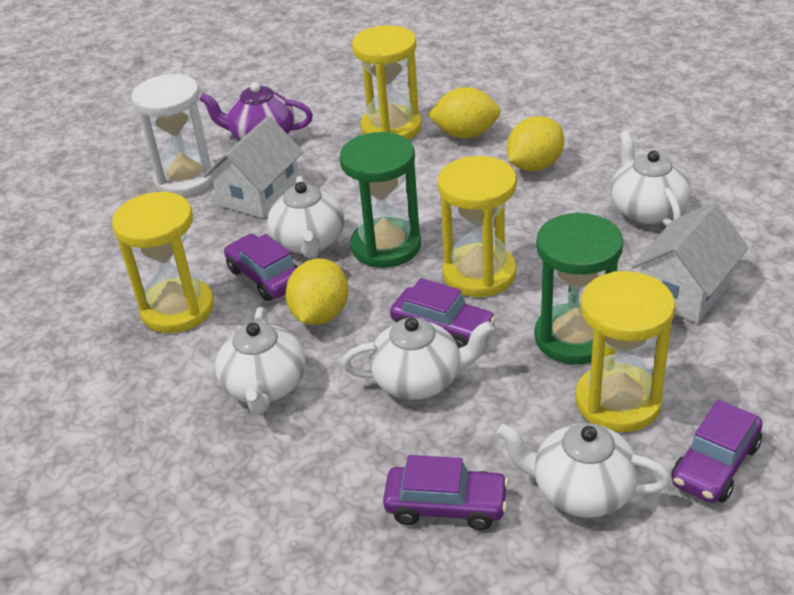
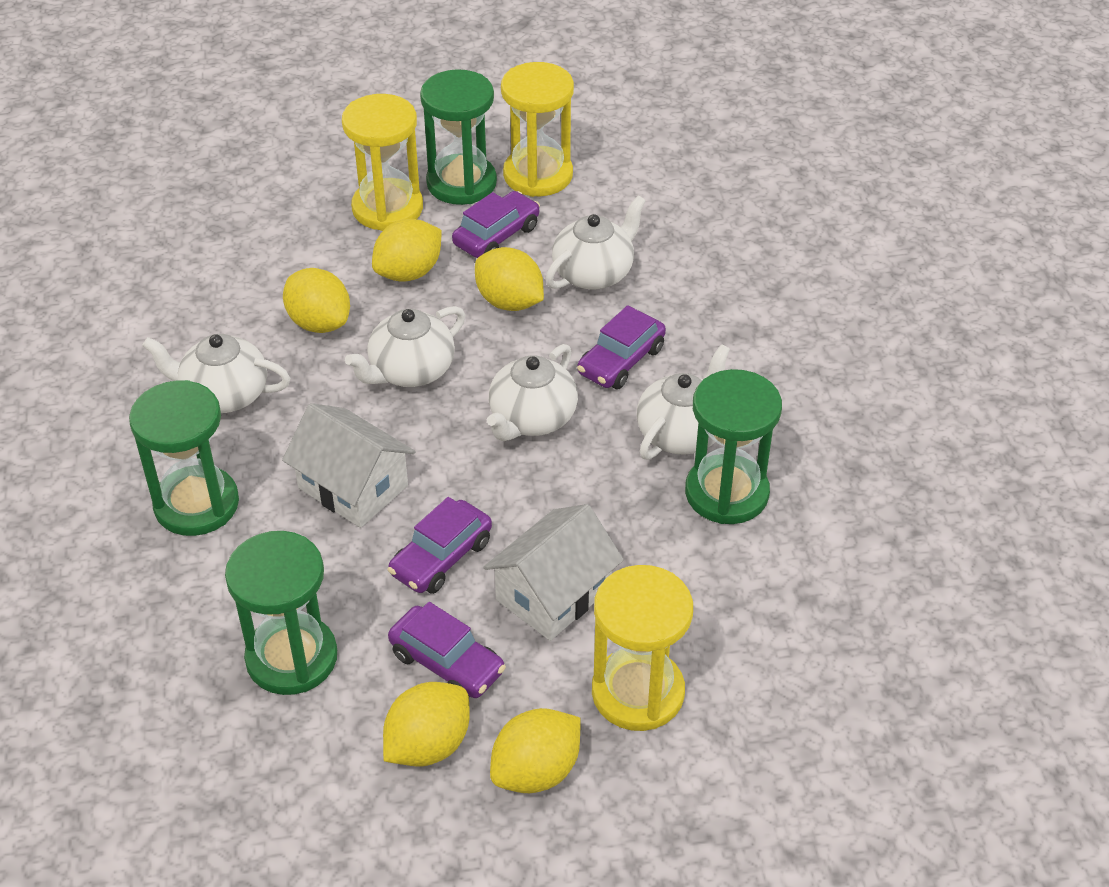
green hourglass: [339,132,421,268] [534,212,623,365] = 2 -> [129,380,239,536] [225,531,337,695] [420,69,497,205] [685,369,782,524] = 4
purple teapot: [199,82,313,141] = 1 -> none = 0
white hourglass: [131,74,217,197] = 1 -> none = 0
yellow hourglass: [112,191,214,333] [352,25,422,140] [437,156,517,297] [575,271,675,432] = 4 -> [342,94,423,231] [501,62,574,197] [592,565,693,731] = 3
yellow lemon: [286,258,349,325] [428,87,501,139] [507,116,564,171] = 3 -> [283,268,350,333] [372,219,442,282] [383,682,470,767] [475,247,544,311] [490,708,581,793] = 5

